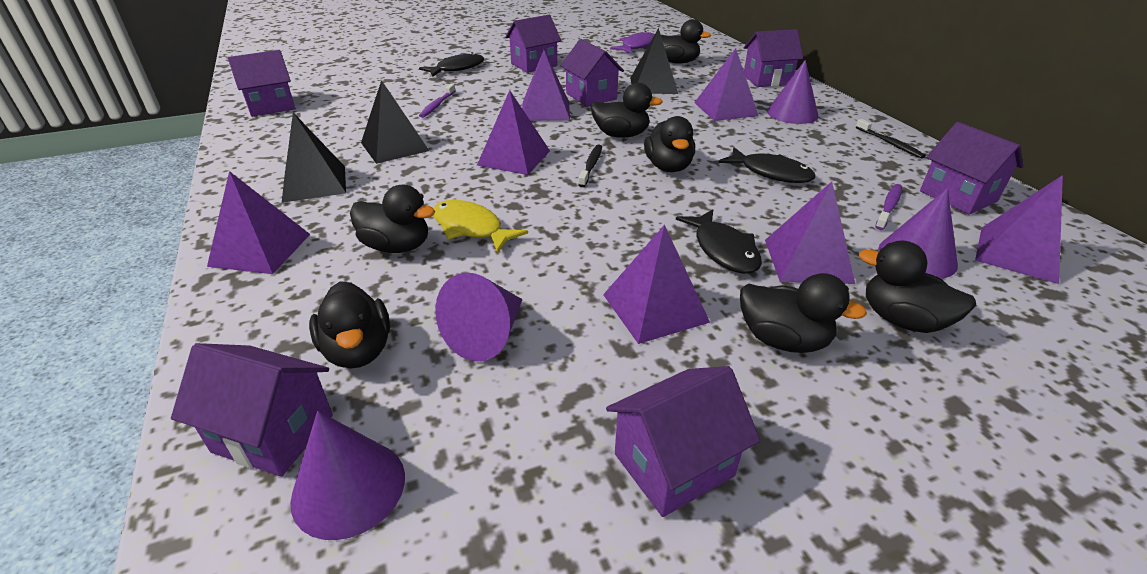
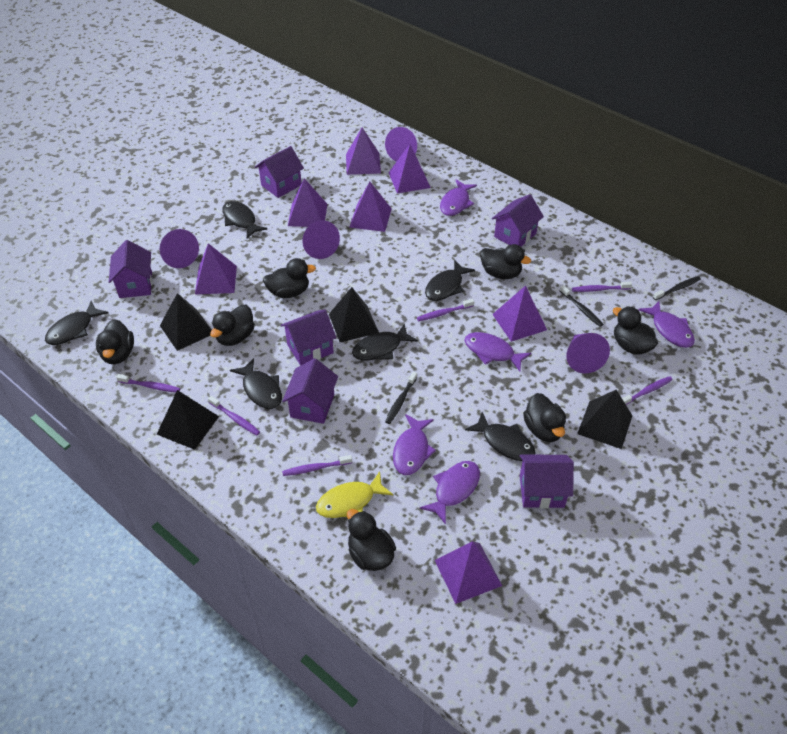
black fish: [419,52,484,77] [676,209,762,274] [718,147,816,183] = 3 -> [45,301,108,345] [222,201,267,238] [230,358,282,409] [352,324,418,361] [425,260,475,301] [465,412,536,461] = 6
black pyramid: [282,112,346,203] [361,80,429,164] [630,28,678,94] = 3 -> [157,390,219,450] [160,293,212,351] [329,287,379,342] [577,390,632,449] = 4
black toothbrush: [578,145,602,187] [856,119,926,158] = 2 -> [385,372,417,424] [560,285,604,327] [653,276,701,300] = 3
purple fish: [610,31,655,54] = 1 -> [393,414,436,475] [420,461,480,525] [440,180,477,216] [464,332,531,371] [638,301,695,348] = 5
purple house: [171,343,333,477] [228,50,295,117] [505,15,561,73] [560,39,624,106] [606,366,760,517] [744,29,803,87] [920,122,1023,214] = 7 -> [109,240,152,298] [255,146,304,198] [281,310,336,366] [282,358,338,424] [492,194,544,247] [520,455,574,508] = 6
purple toothbrush: [419,84,456,118] [875,184,902,230] = 2 -> [116,374,180,392] [208,396,260,436] [282,455,352,476] [417,299,474,321] [572,282,632,292] [622,376,672,405] = 6

